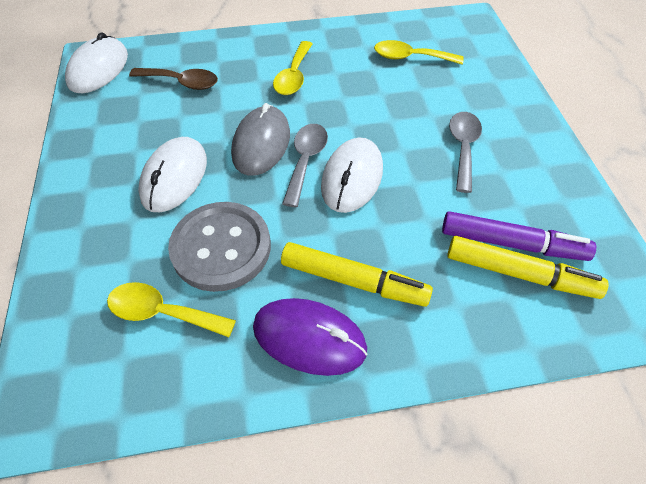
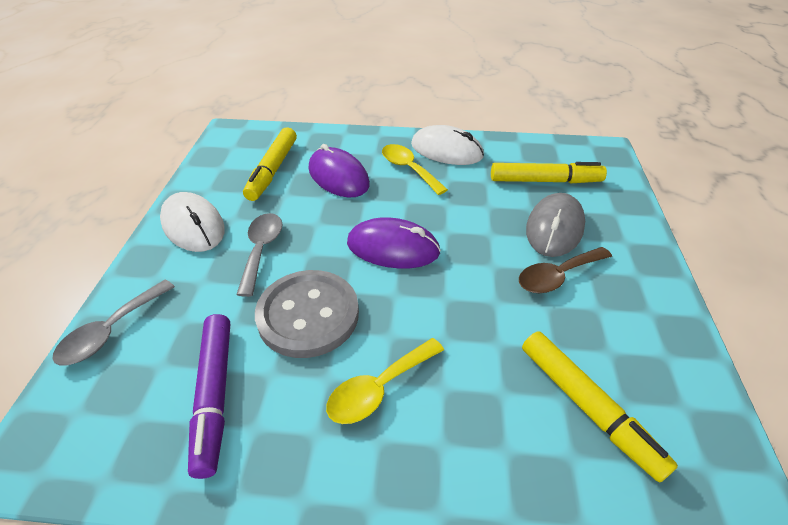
purple mouse: [253,298,367,376] = 1 -> [309,144,370,197] [347,217,441,268] = 2
white mouse: [65,33,128,93] [138,137,207,212] [321,138,383,213] = 3 -> [160,192,225,252] [411,125,484,165] = 2
yellow marker: [281,242,433,307] [447,236,609,299] = 2 -> [243,127,297,201] [491,162,607,183] [522,331,678,483] = 3
yellow spoon: [107,282,236,337] [273,41,312,95] [374,40,464,64] = 3 -> [326,338,444,424] [382,144,448,195] = 2

